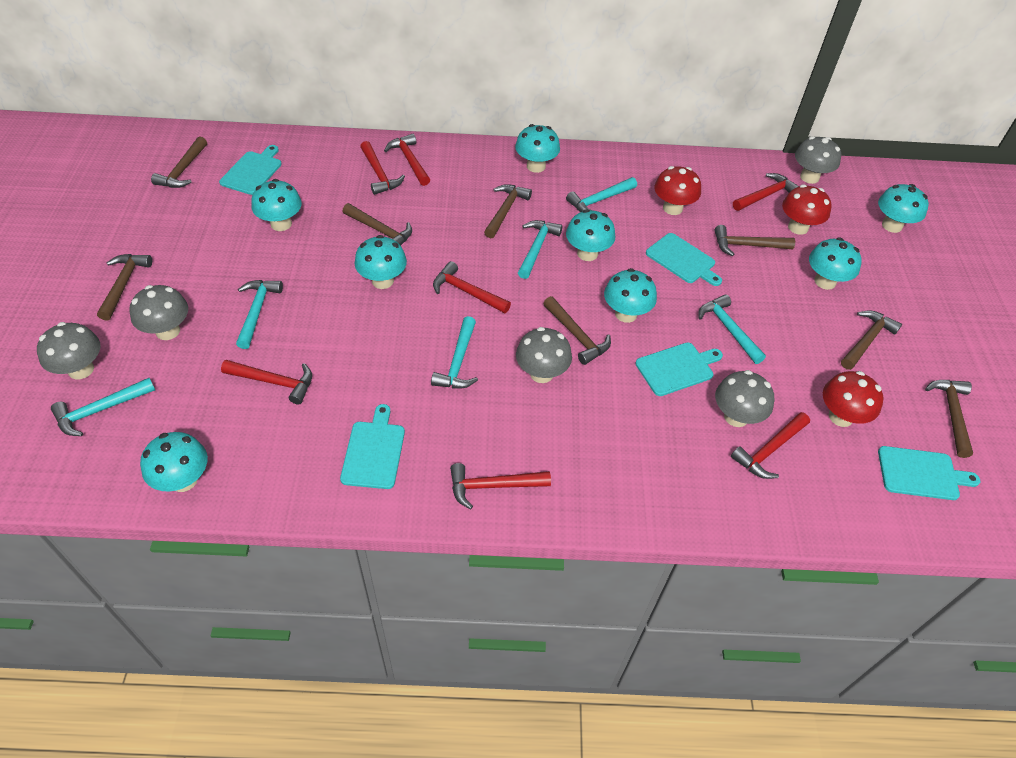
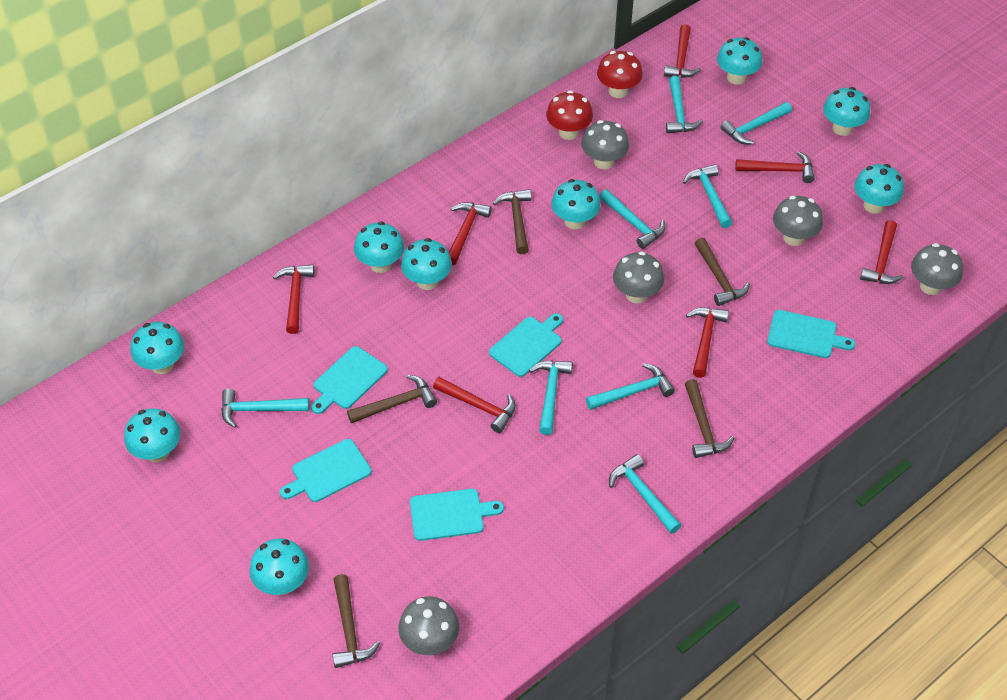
brown hammer: [97,254,152,321] [151,136,207,188] [342,203,412,245] [484,184,532,238] [543,296,611,365] [715,225,795,256] [841,310,902,370] [925,380,973,458] = 8 -> [332,574,380,668] [347,375,437,424] [493,189,531,254] [685,379,734,458] [694,238,750,306] = 5
red mushroom: [654,166,701,215] [782,185,832,235] [823,371,883,427] = 3 -> [546,90,593,140] [597,51,643,98] = 2
turquoise hammer: [51,378,155,436] [236,280,283,349] [431,316,478,389] [518,220,563,279] [566,177,637,212] [698,294,766,364] = 6 -> [221,389,309,428] [529,361,573,435] [586,363,675,410] [599,189,666,249] [609,454,681,534] [666,76,703,133] [683,164,732,228] [720,102,792,144] = 8
turquoise mushroom: [140,432,208,492] [252,179,302,231] [354,235,407,289] [515,124,560,173] [566,210,615,261] [604,268,657,323] [809,238,862,290] [878,184,929,233] = 8 -> [124,408,181,462] [131,322,184,374] [249,539,309,595] [354,221,404,273] [401,238,452,290] [551,179,601,229] [717,37,762,85] [823,87,870,136] [854,164,904,214] = 9

